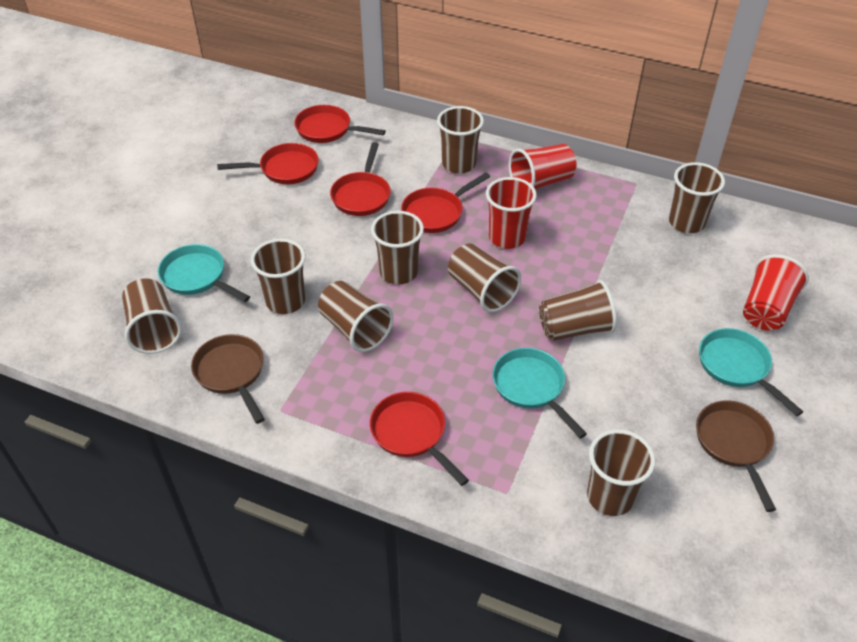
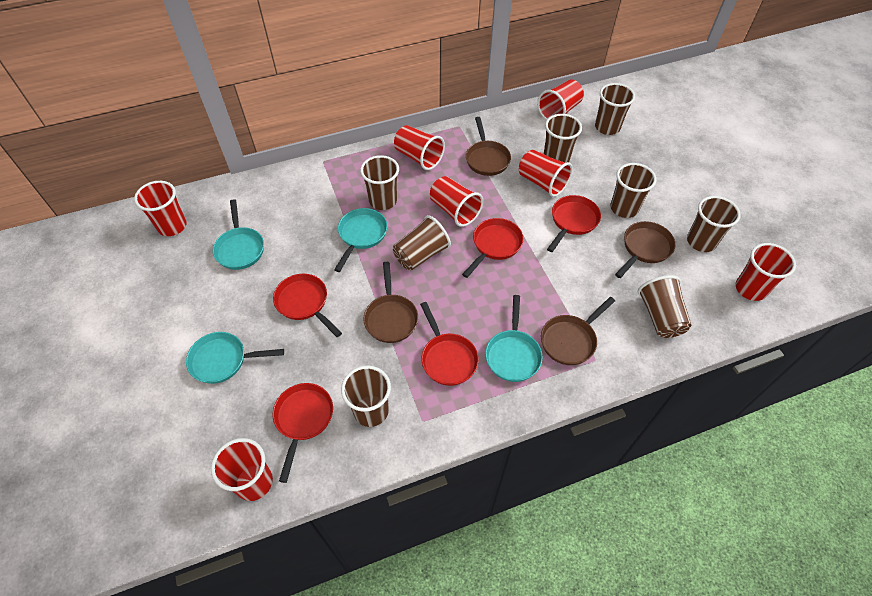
brown cup: [122,278,182,354] [251,239,305,314] [318,281,394,352] [371,211,424,285] [437,106,484,174] [448,243,521,313] [539,280,617,341] [587,429,655,516] [669,162,725,233] = 9 -> [341,365,391,427] [360,155,399,210] [393,215,451,270] [544,114,582,163] [595,83,635,135] [610,163,656,218] [638,275,691,338] [687,196,741,252] = 8
brown pan: [191,334,265,424] [696,400,776,512] = 2 -> [364,262,418,343] [466,117,511,176] [541,297,615,365] [615,221,676,278] = 4
red cup: [486,177,537,249] [509,144,577,190] [743,254,809,330] = 3 -> [134,181,187,236] [211,438,273,501] [394,125,445,170] [430,176,483,227] [519,150,573,197] [537,80,584,120] [736,243,796,301] = 7
turquoise pan: [158,244,250,302] [493,348,587,438] [699,328,803,416] = 3 -> [186,332,284,384] [213,199,264,270] [334,208,387,272] [485,295,543,382] = 4

